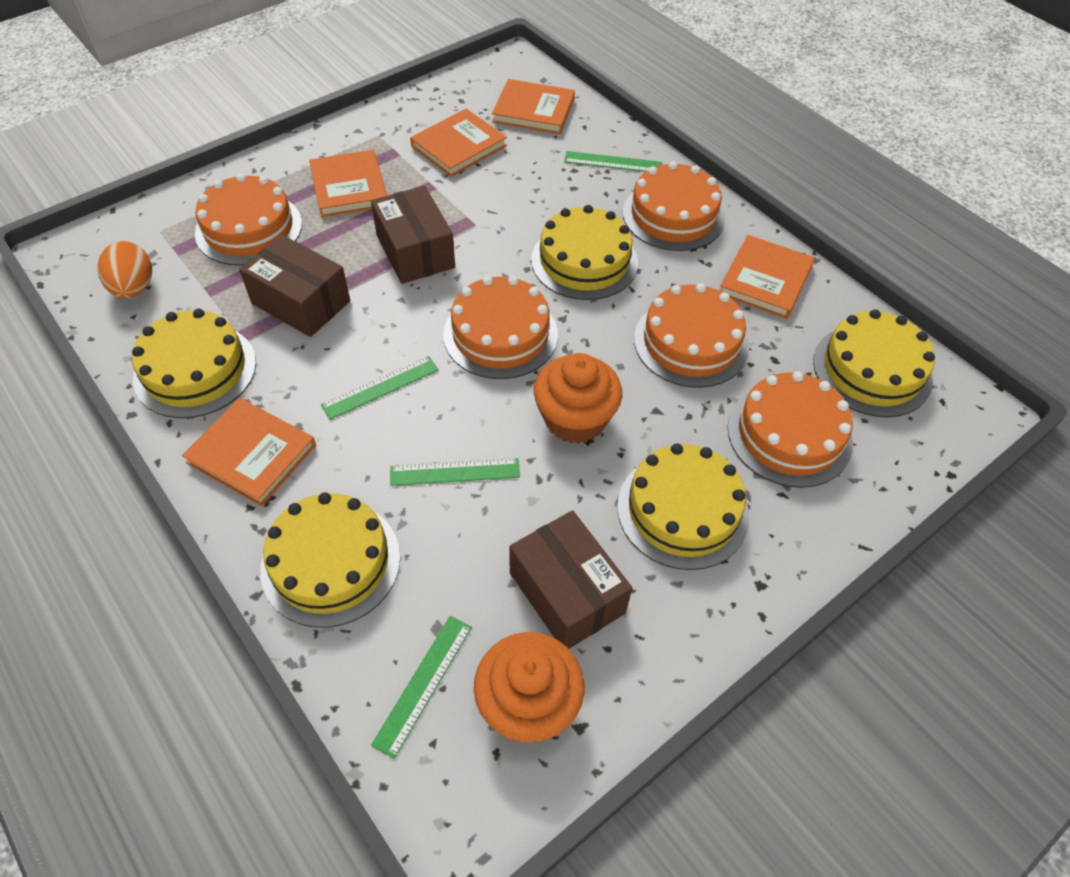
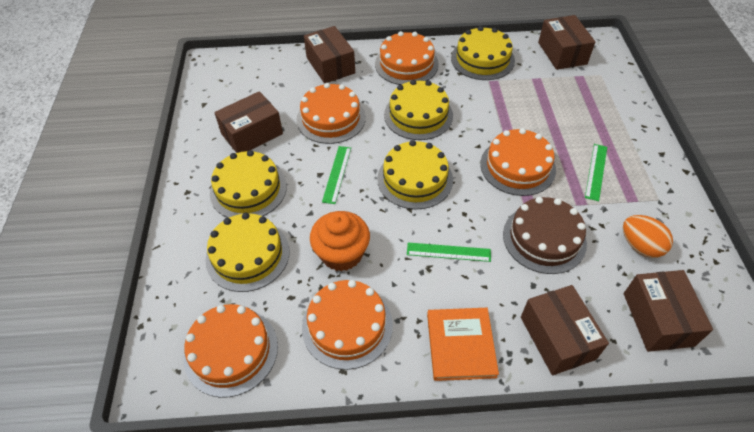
brown box: [239,235,350,337] [371,186,455,284] [509,510,632,649] = 3 -> [214,91,283,153] [304,26,355,84] [521,285,609,375] [538,15,595,70] [624,270,713,352] = 5
brown cake: none = 0 -> [503,197,587,274] = 1
green ruler: [321,356,439,420] [371,616,472,759] [390,458,520,486] [564,151,662,172] = 4 -> [322,146,351,204] [407,242,491,262] [585,144,607,201] = 3
orange book: [182,398,316,506] [309,150,387,217] [410,109,507,177] [492,79,575,134] [720,235,815,319] = 5 -> [427,308,499,381] = 1
orange cupcake: [474,632,585,742] [534,353,622,444] = 2 -> [310,211,370,272] = 1

